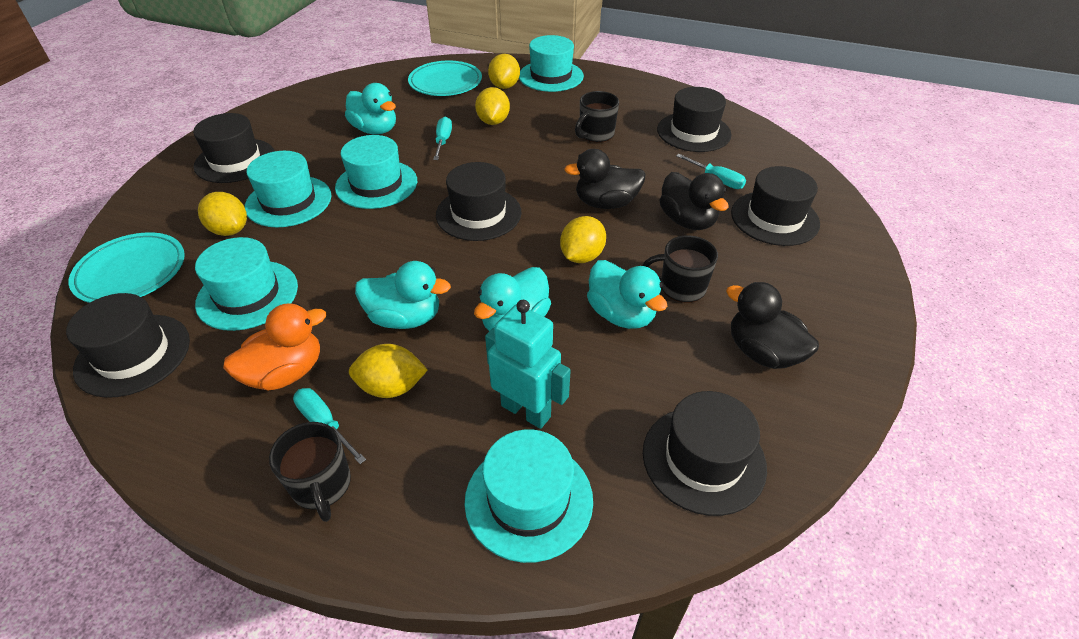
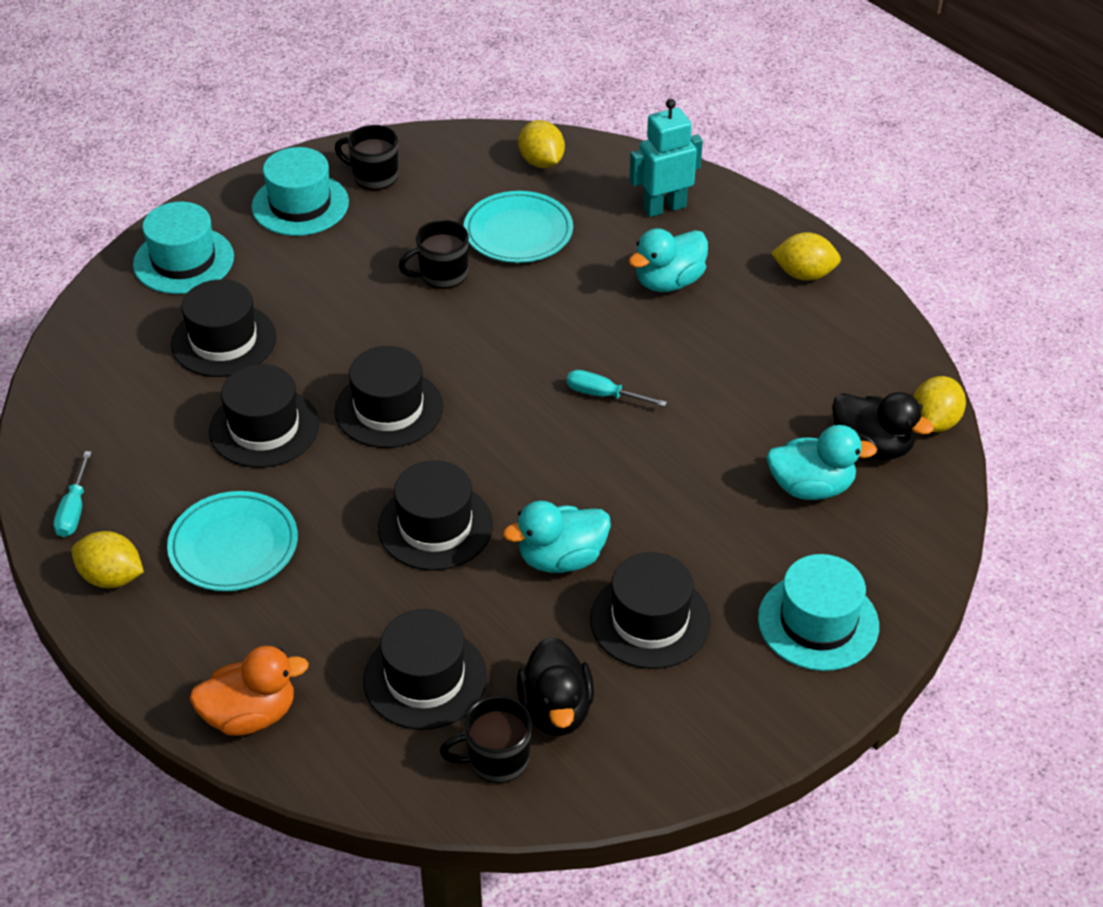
black duck: [564,149,646,209] [659,172,729,230] [726,282,819,369] = 3 -> [517,637,594,736] [832,392,934,460] = 2
turquoise duck: [345,83,396,135] [355,261,451,329] [474,267,551,331] [587,260,667,329] = 4 -> [503,501,611,573] [629,228,708,292] [766,425,877,500] = 3
turquoise hat: [195,237,298,331] [245,151,331,227] [335,135,417,209] [464,429,593,563] [519,35,584,92] = 5 -> [133,202,234,294] [252,147,349,236] [758,554,879,671] = 3
turquoise screwdriver: [293,388,366,464] [433,117,452,160] [676,154,746,189] = 3 -> [53,451,92,537] [567,370,667,407] = 2
yellow lemon: [198,192,247,236] [349,344,428,398] [475,87,510,125] [488,54,520,89] [560,216,606,263] = 5 -> [71,531,144,588] [519,120,565,168] [771,232,841,281] [913,376,966,432] = 4

